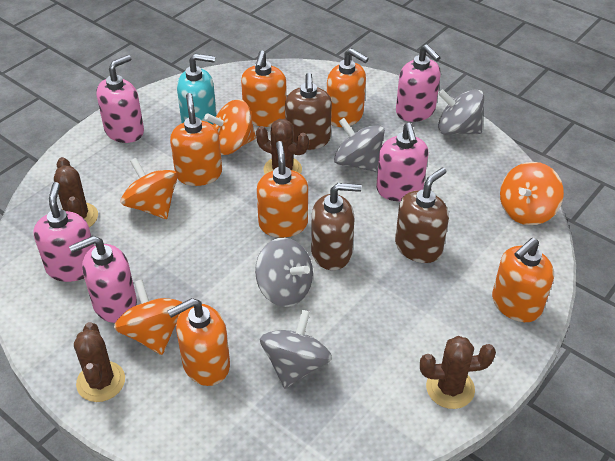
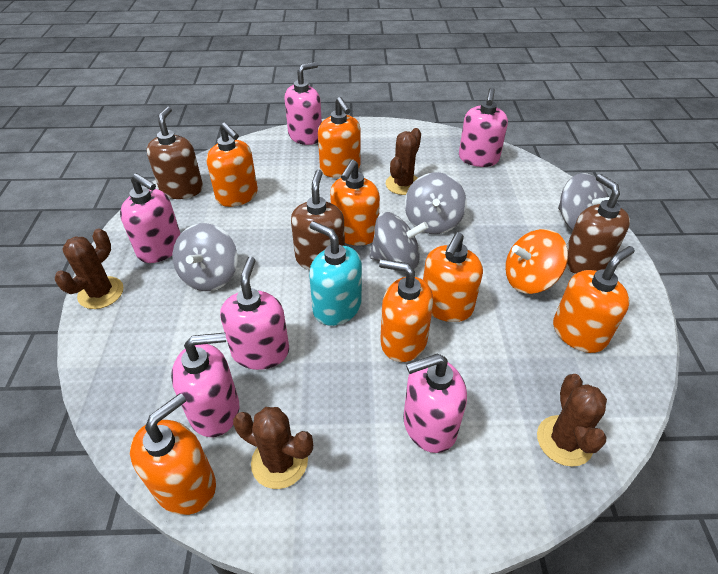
orange soap dispenser: [167,298,230,386] [170,93,222,186] [241,51,287,127] [257,141,308,238] [327,48,369,127] [492,238,554,322] = 6 -> [130,393,216,515] [206,123,258,207] [318,97,361,178] [330,160,380,246] [379,259,433,362] [423,232,483,322] [553,246,635,353] = 7
orange spinning top: [114,279,182,355] [121,158,178,219] [204,99,256,155] [500,162,564,225] = 4 -> [505,229,568,294] = 1
pink soap dispenser: [33,182,94,282] [69,236,137,323] [96,55,144,143] [376,123,429,201] [396,44,441,122] = 5 -> [120,173,181,263] [171,333,239,437] [220,257,289,370] [285,62,322,145] [403,354,467,453] [459,88,508,167] = 6

